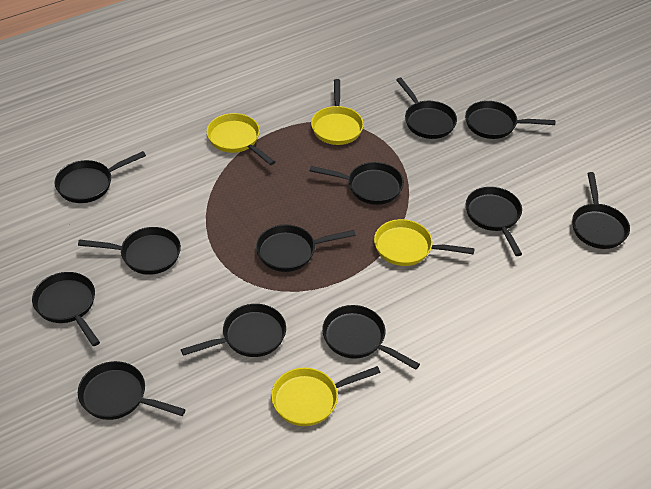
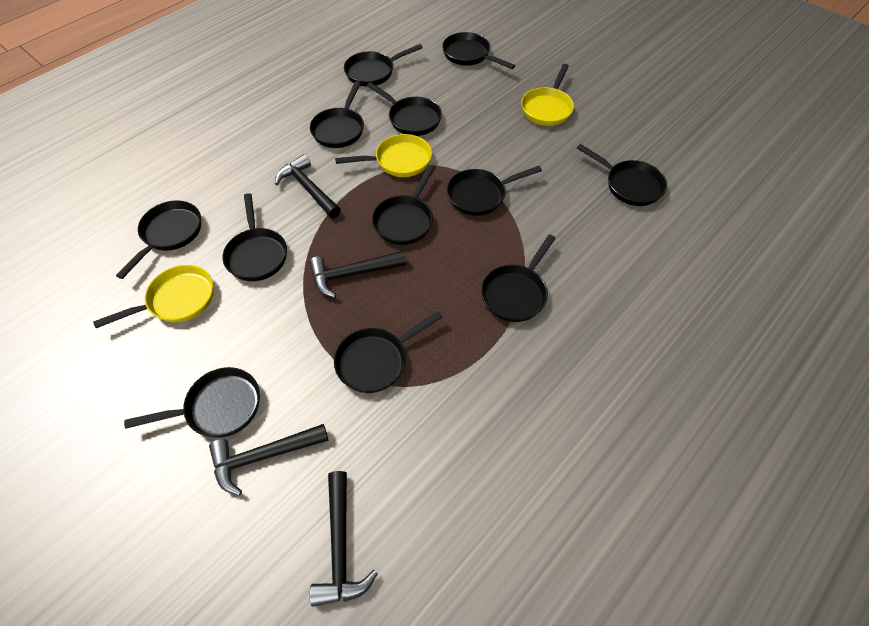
black hammer: none = 0 -> [209,424,329,496] [275,154,341,218] [309,251,406,298] [310,471,378,607] = 4
yellow pan: [207,113,275,165] [271,366,380,426] [311,79,364,145] [374,219,475,266] = 4 -> [93,265,213,328] [335,134,432,177] [521,64,574,126] = 3

